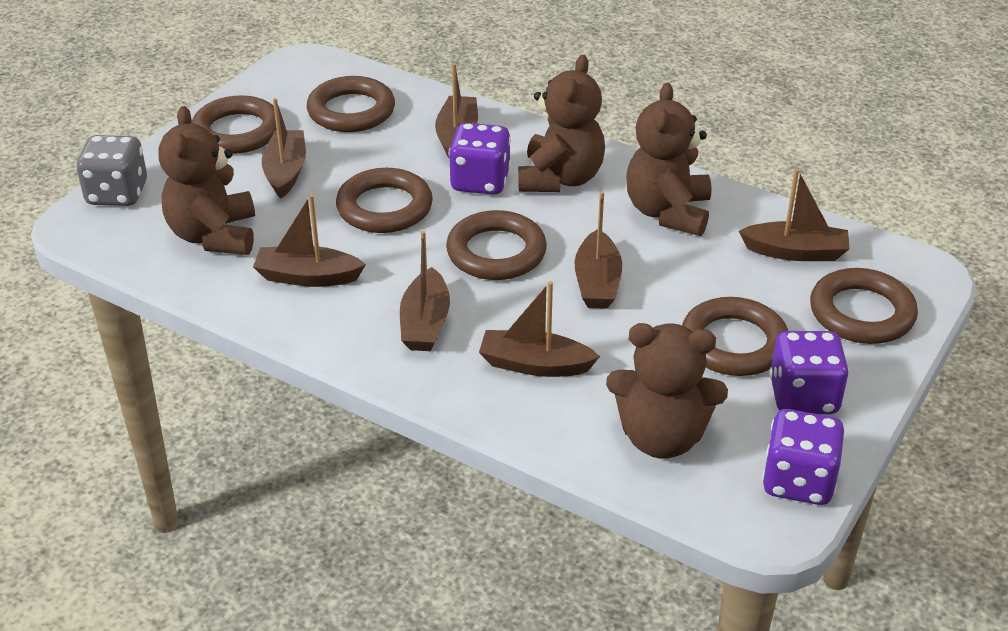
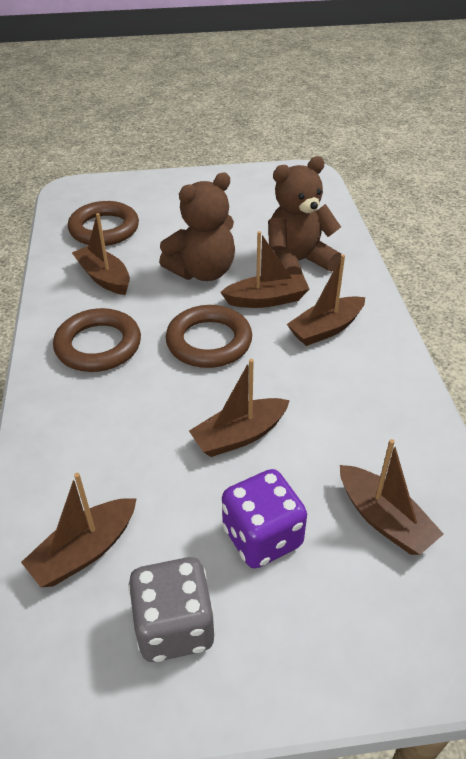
brown boat: [253,194,366,287] [262,98,306,198] [400,231,450,351] [435,63,478,159] [479,281,600,377] [574,191,622,309] [739,168,850,261] = 7 -> [21,473,137,587] [72,213,130,295] [189,359,290,457] [220,231,309,308] [287,254,365,346] [340,439,443,555] = 6
brown ring: [192,95,277,154] [307,76,395,132] [336,168,433,233] [446,210,547,280] [682,297,788,376] [810,268,918,344] = 6 -> [53,308,141,372] [68,201,139,246] [166,305,252,368] = 3
brown teddy bear: [158,106,255,255] [518,55,605,192] [606,323,728,458] [626,83,711,236] = 4 -> [159,173,235,281] [268,156,341,275] = 2
purple dice: [449,123,511,195] [762,409,845,505] [769,331,849,414] = 3 -> [222,469,307,568] = 1

